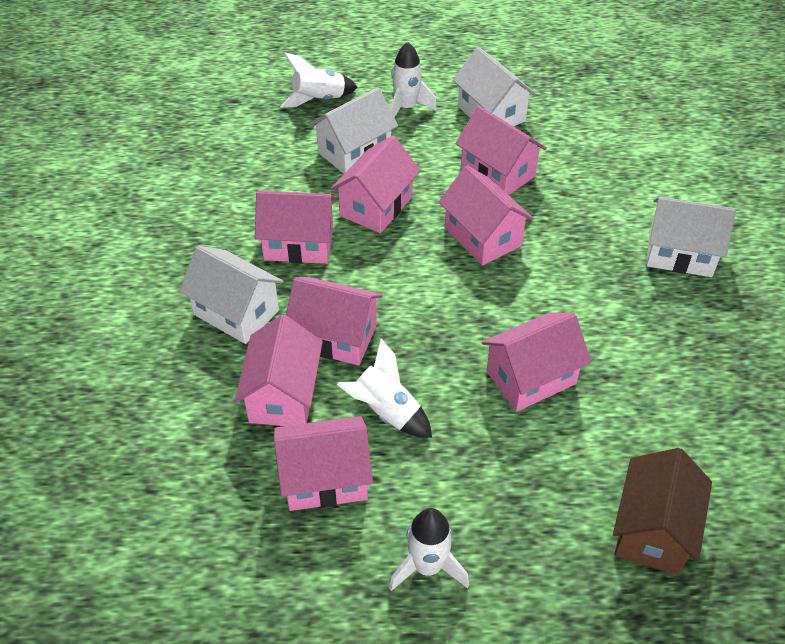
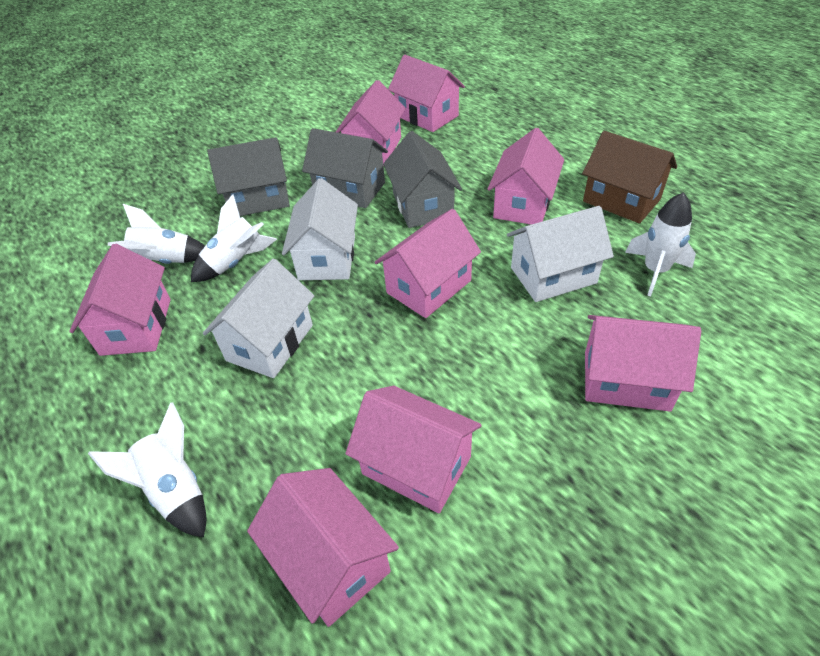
grey house: none = 0 -> [207,137,290,216] [302,128,388,208] [383,131,462,228] = 3
white house: [179,246,284,344] [309,87,398,174] [453,47,536,126] [646,196,736,277] = 4 -> [203,259,314,378] [282,178,358,280] [507,206,614,302] = 3

